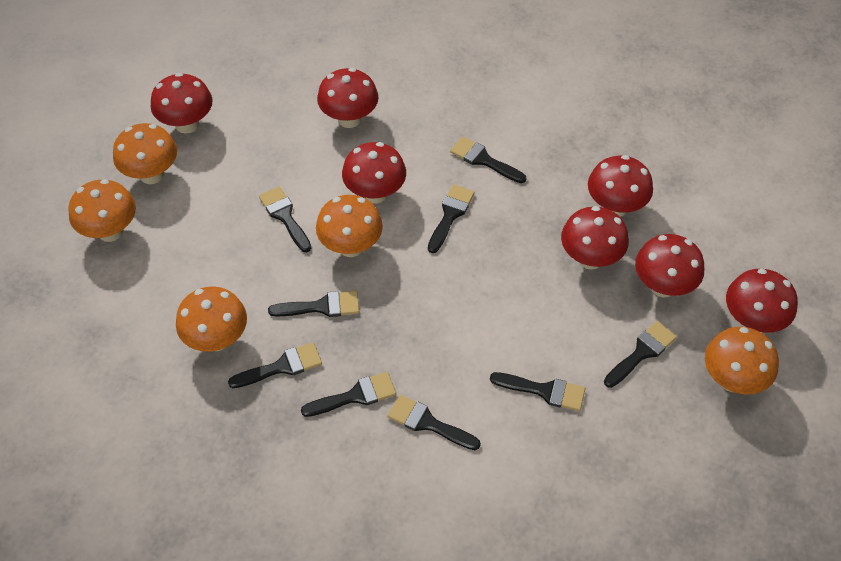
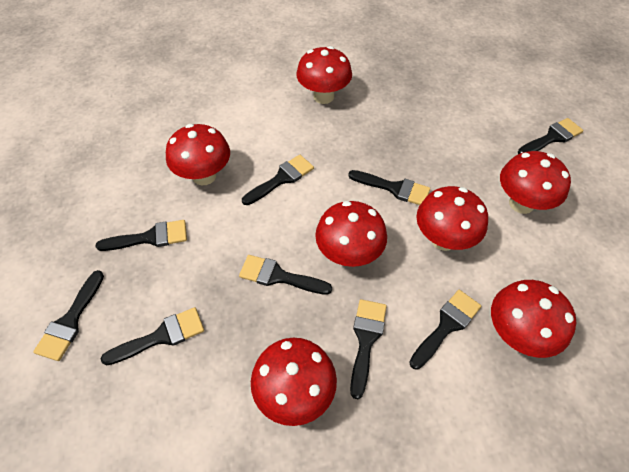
orange mushroom: [68,179,136,242] [113,123,177,184] [176,286,247,352] [316,195,383,257] [705,327,779,394] = 5 -> none = 0

